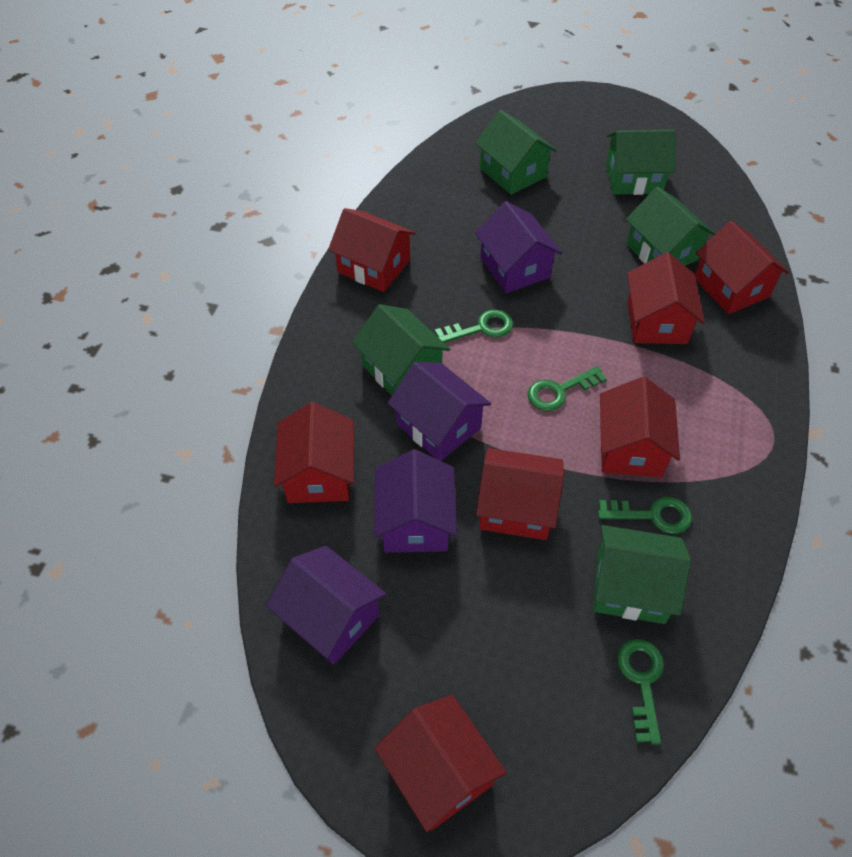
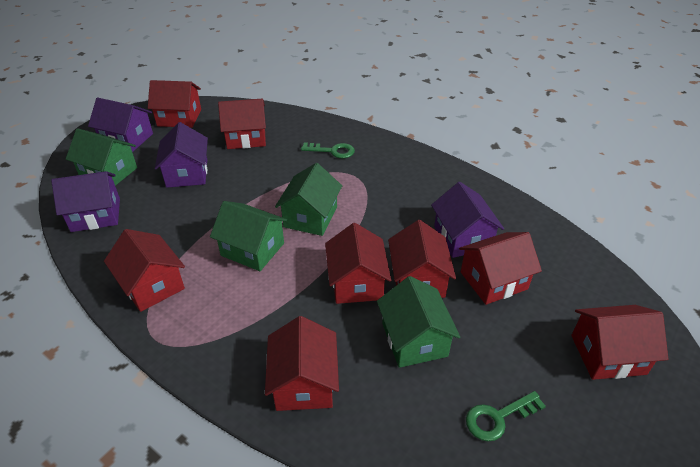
green house: [352,304,450,395] [475,110,557,195] [593,525,691,624] [606,129,676,195] [626,186,715,266] = 5 -> [66,128,137,186] [210,201,287,271] [275,163,342,236] [377,276,460,368] = 4
green key: [435,309,513,343] [528,366,607,411] [598,497,692,534] [617,639,664,745] = 4 -> [301,142,355,158] [466,391,546,441] = 2
red house: [274,402,354,503] [328,208,416,292] [375,695,507,832] [476,448,564,540] [600,376,680,477] [627,252,705,344] [695,221,789,314] = 7 -> [104,229,185,312] [148,80,201,128] [218,99,266,149] [265,316,339,411] [325,223,391,304] [388,220,456,298] [459,232,542,305] [571,305,668,380] = 8

